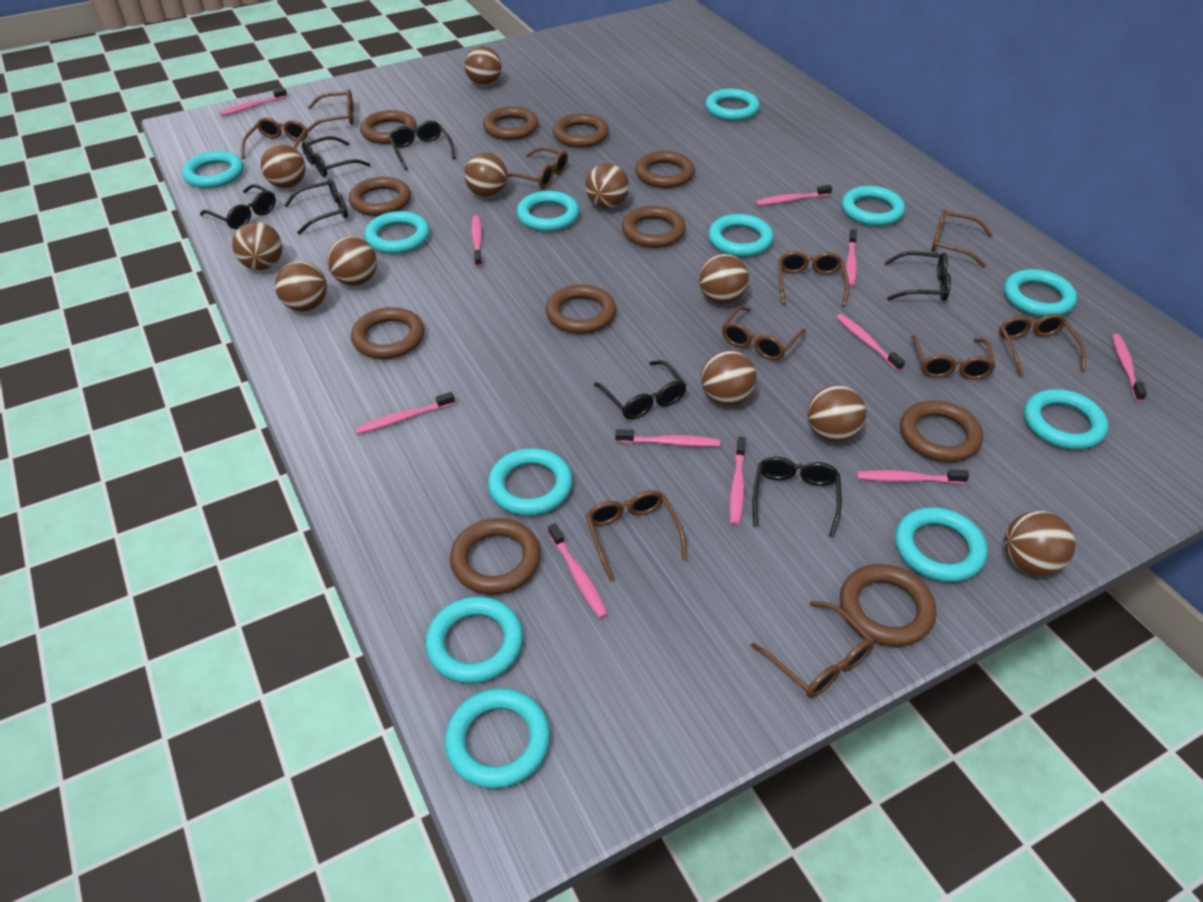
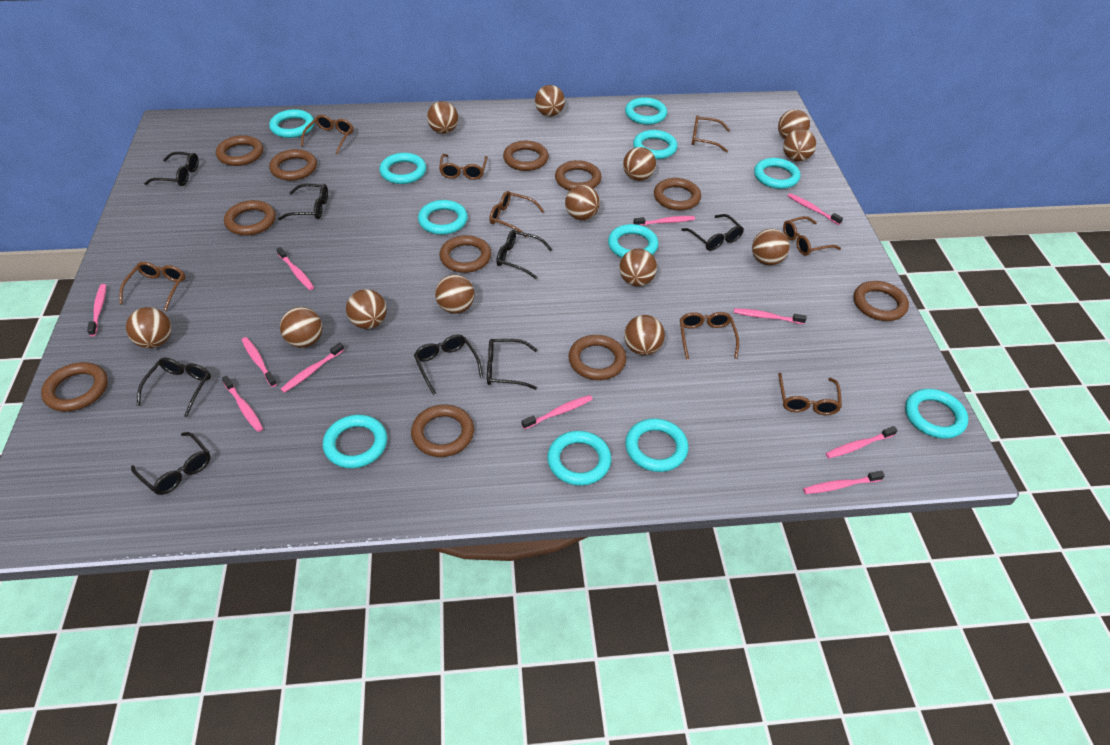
black glasses: [200,184,276,229] [284,178,348,235] [302,136,371,177] [389,121,456,170] [594,360,687,420] [752,457,842,538] [884,251,951,301] = 7 -> [131,432,211,495] [137,358,211,417] [144,152,199,186] [278,184,328,220] [414,334,483,395] [487,339,537,389] [496,230,552,279] [681,214,744,251] = 8
brown ball: [232,222,283,270] [260,144,306,188] [275,261,327,311] [327,237,377,286] [464,46,502,86] [464,152,508,197] [585,163,629,209] [699,254,749,304] [701,350,756,406] [807,385,866,442] [1004,511,1076,576] = 11 -> [126,307,171,348] [280,307,323,348] [346,289,387,329] [427,101,458,134] [435,275,475,314] [535,85,565,116] [565,185,600,220] [619,249,657,286] [623,147,656,181] [624,315,665,355] [752,229,790,265] [778,109,810,139] [783,129,816,162] = 13
brown glasses: [241,118,308,159] [307,89,354,132] [508,147,568,189] [586,490,687,581] [722,306,806,360] [751,601,874,698] [778,251,849,307] [911,335,996,380] [931,209,993,267] [999,314,1086,377] = 10 -> [119,262,185,311] [301,115,353,154] [439,154,488,180] [489,191,545,237] [680,312,739,360] [692,115,730,153] [778,373,842,415] [783,216,841,256] = 8
turquoise ring: [182,151,244,188] [365,211,430,254] [425,596,523,684] [445,688,551,789] [488,448,573,516] [517,191,579,232] [705,89,760,121] [708,214,773,257] [842,186,905,226] [895,507,988,582] [1004,269,1077,317] [1024,389,1108,450] = 12 -> [269,109,314,138] [323,415,387,468] [379,153,426,184] [418,200,468,235] [547,431,611,486] [608,224,659,258] [625,97,667,125] [625,418,689,472] [633,130,678,159] [754,158,801,189] [905,389,968,439] = 11

